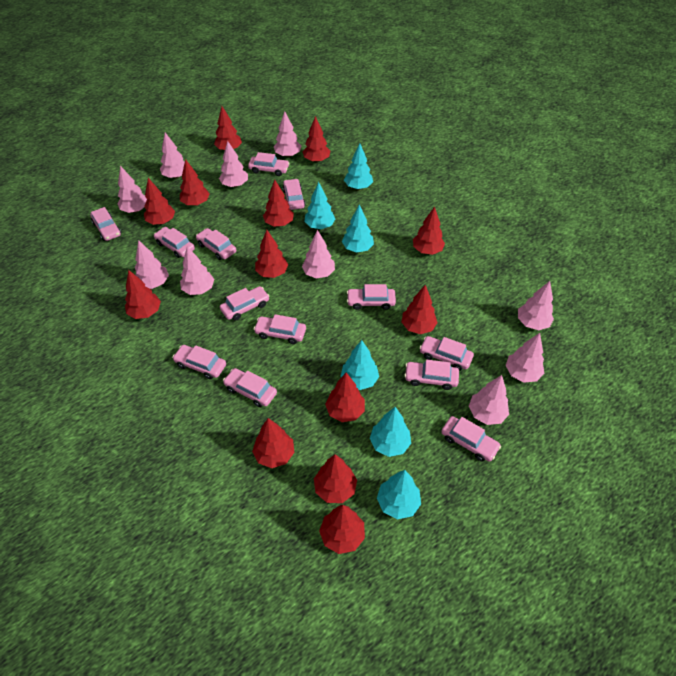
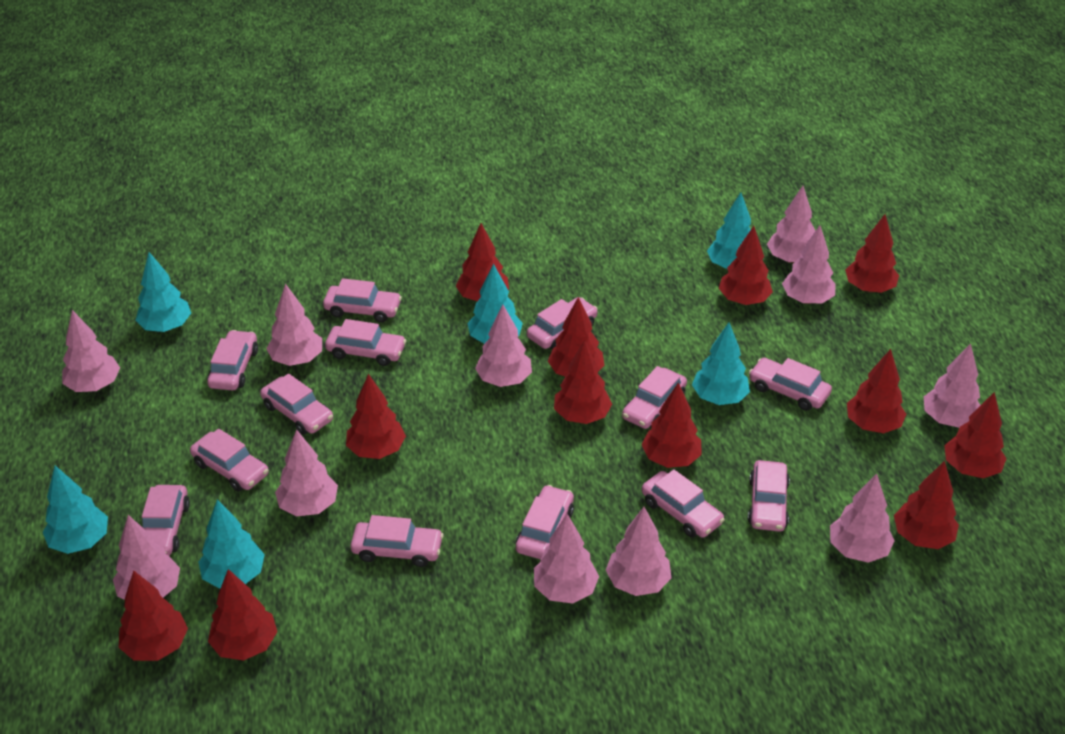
pink tree: [117,166,147,213] [135,240,169,289] [160,132,185,178] [180,246,214,295] [219,141,248,187] [274,111,301,157] [302,230,335,278] [469,375,509,425] [505,333,544,382] [518,281,554,330] = 10 -> [62,310,120,392] [113,515,180,600] [266,283,322,366] [275,429,338,516] [475,305,532,387] [534,514,599,603] [606,507,671,596] [767,186,816,263] [782,225,836,304] [830,474,895,563] [924,343,980,428] = 11
red tree: [125,270,161,319] [144,178,175,225] [180,159,210,206] [214,106,242,150] [252,418,295,468] [255,230,288,278] [263,180,294,226] [303,116,330,163] [314,454,357,503] [319,505,365,554] [325,372,365,422] [401,285,438,334] [413,207,445,255] = 13 -> [119,570,188,661] [208,569,277,660] [346,374,406,459] [456,223,509,301] [548,297,604,377] [554,340,612,424] [641,382,702,468] [719,226,773,305] [845,214,899,293] [847,349,906,433] [894,461,959,549] [944,392,1007,478] = 12

